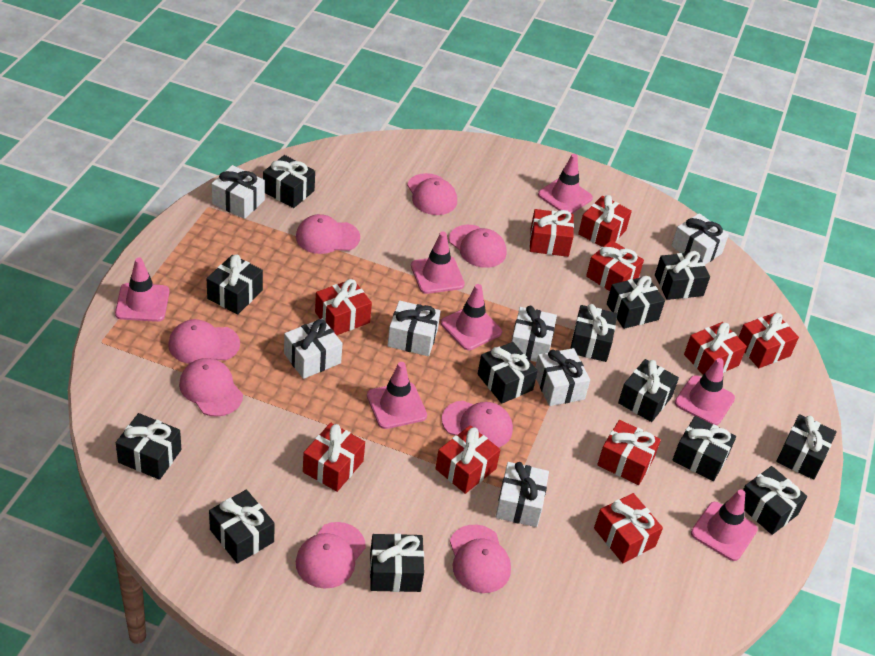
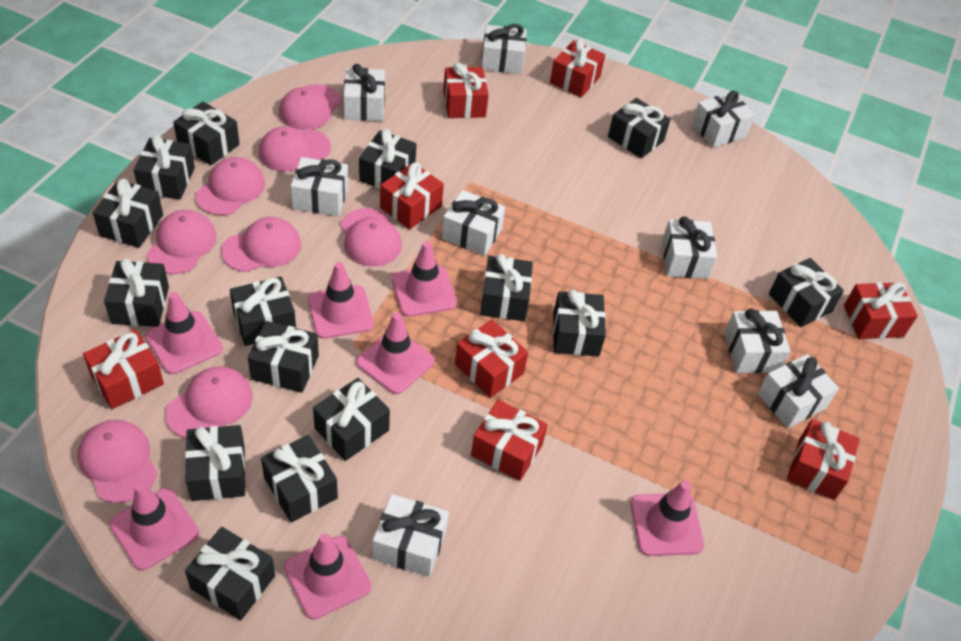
black gift: [116,413,181,480] [207,255,263,314] [209,490,275,564] [263,155,315,208] [370,534,424,592] [478,342,538,404] [570,304,617,362] [607,276,665,329] [618,359,679,422] [655,251,710,300] [672,416,736,481] [743,466,807,535] [776,414,837,480] = 13 -> [93,179,163,248] [104,258,169,327] [133,135,195,200] [173,102,240,165] [185,425,246,501] [185,527,275,620] [230,277,296,346] [248,321,319,393] [261,435,338,522] [313,378,390,461] [359,129,416,189] [480,254,533,321] [553,289,606,357] [608,98,671,158] [769,258,844,327] = 15
red gift: [303,423,365,492] [315,279,372,335] [435,425,501,494] [530,209,574,257] [578,195,632,247] [586,240,644,291] [594,493,663,563] [597,420,661,485] [684,322,747,375] [738,312,799,368] = 10 -> [83,329,164,409] [380,162,444,229] [443,63,489,118] [455,320,528,398] [471,399,548,481] [550,38,605,97] [787,419,860,500] [844,282,918,339] = 8
white gift: [212,165,265,219] [284,318,343,379] [387,300,440,356] [496,462,549,527] [512,306,557,362] [535,348,590,406] [671,213,729,265] = 7 -> [291,157,348,216] [344,64,385,121] [372,494,449,577] [442,190,505,256] [481,24,527,74] [662,216,717,279] [692,91,755,148] [724,308,790,373] [758,354,839,428] = 9

